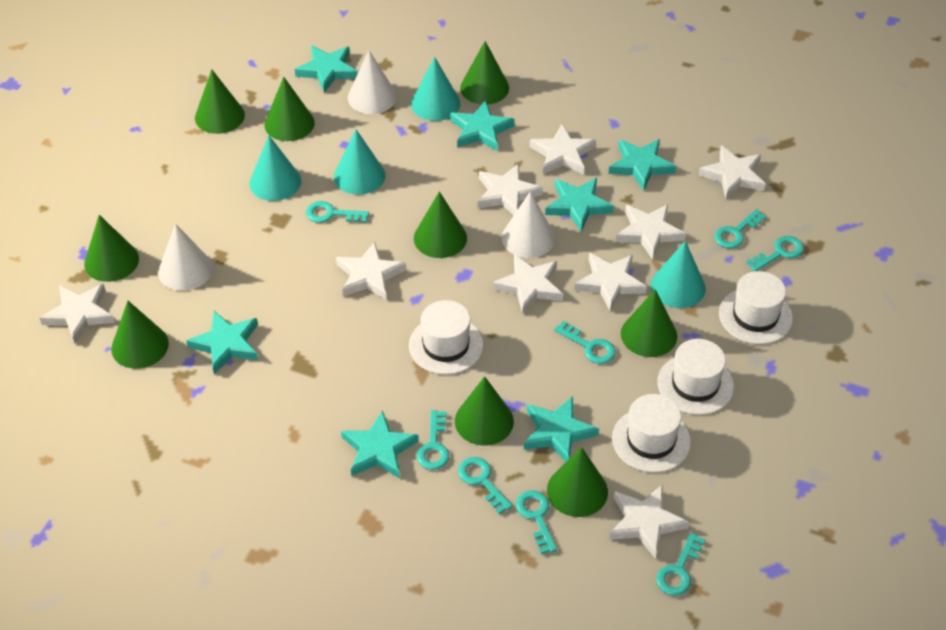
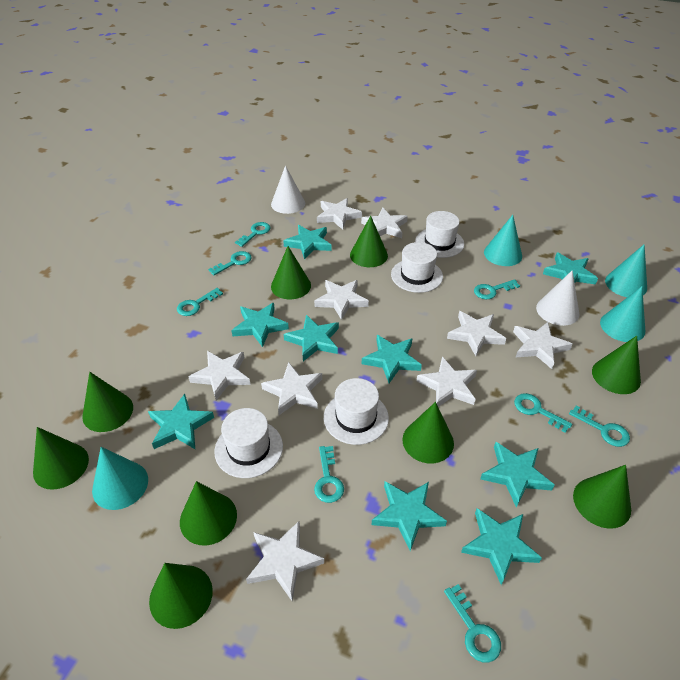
turquoise star: [186,311,258,374] [295,45,358,93] [341,410,419,479] [450,100,515,151] [524,396,599,462] [545,178,614,232] [609,139,676,191] = 7 -> [148,394,214,449] [231,303,289,347] [283,225,332,260] [284,315,339,361] [362,335,422,383] [371,481,447,551] [461,508,542,585] [480,442,554,508] [543,252,598,285] = 9
white cone: [158,224,213,291] [348,50,397,114] [502,191,555,258] = 3 -> [271,165,305,214] [536,270,579,326] = 2

